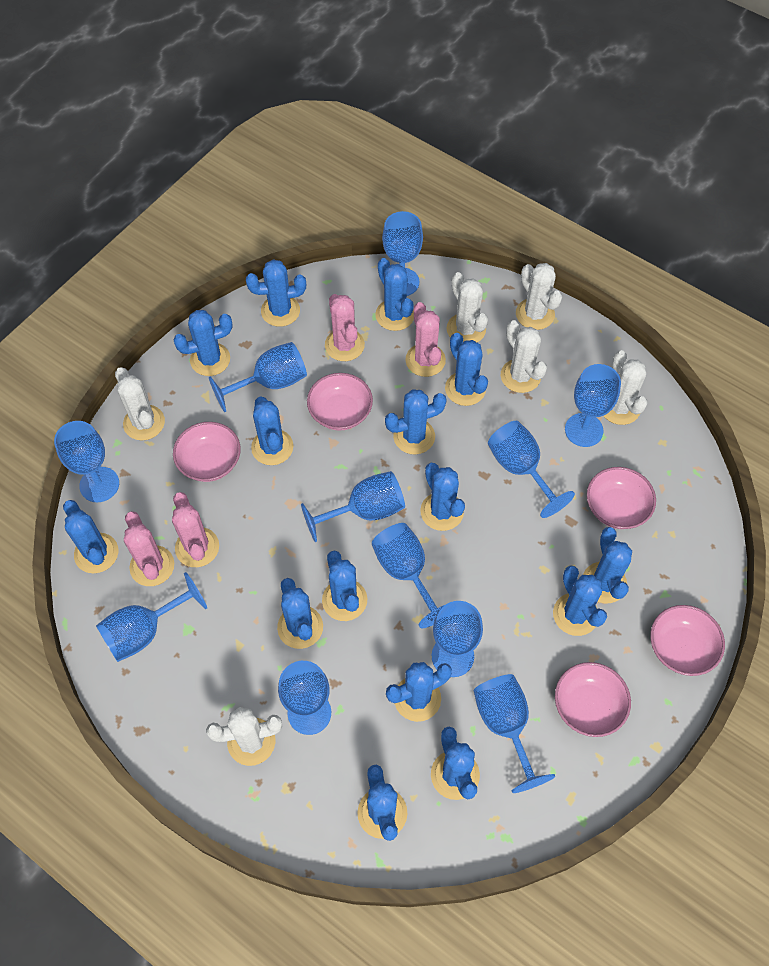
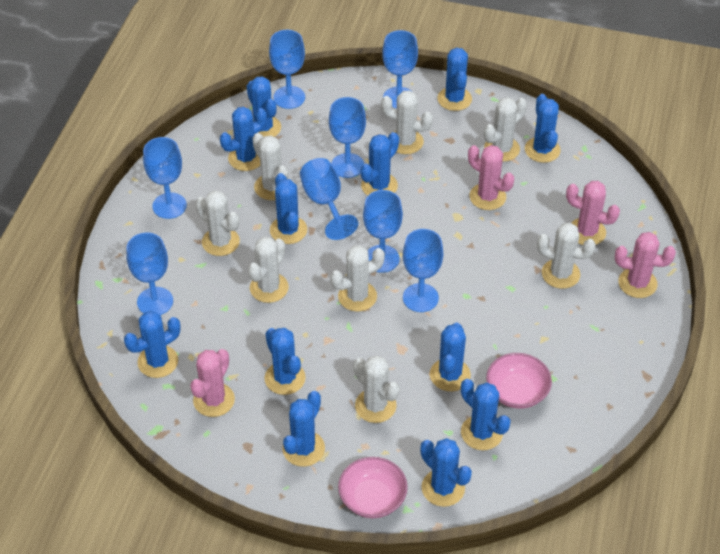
blue cactus: [63,500,118,573] [173,310,233,376] [246,259,306,327] [251,396,293,465] [277,578,323,649] [322,551,367,621] [357,765,407,841] [375,258,414,331] [385,389,447,454] [386,662,452,722] [420,463,465,531] [431,727,480,800] [445,333,488,406] [553,565,607,636] [583,527,632,603] = 15 -> [124,311,180,378] [220,107,267,171] [247,76,281,137] [264,328,306,395] [270,173,307,244] [282,391,325,467] [361,132,399,196] [420,438,472,507] [430,323,471,391] [437,47,472,111] [461,379,511,450] [525,94,561,163] = 12
blue goblet: [54,421,119,502] [96,572,207,662] [209,342,307,412] [278,661,331,735] [301,471,405,542] [372,523,444,628] [382,211,423,296] [432,601,483,677] [474,674,555,793] [488,421,575,518] [565,364,621,447] = 11 -> [126,233,173,315] [143,137,187,219] [269,30,305,109] [300,158,358,240] [329,97,366,178] [363,190,403,273] [382,30,418,109] [403,229,443,312] = 8
pink bowl: [173,422,241,482] [307,373,373,431] [555,662,631,737] [587,467,656,529] [650,605,725,676] = 5 -> [338,457,408,518] [486,353,552,409] = 2
white cactus: [115,367,165,440] [206,707,282,766] [447,272,488,343] [501,320,547,393] [516,263,562,330] [604,350,648,425] = 6 -> [196,190,240,256] [248,237,289,303] [252,133,288,200] [330,245,385,312] [353,355,400,423] [381,90,433,154] [484,97,527,162] [537,223,596,289] = 8

